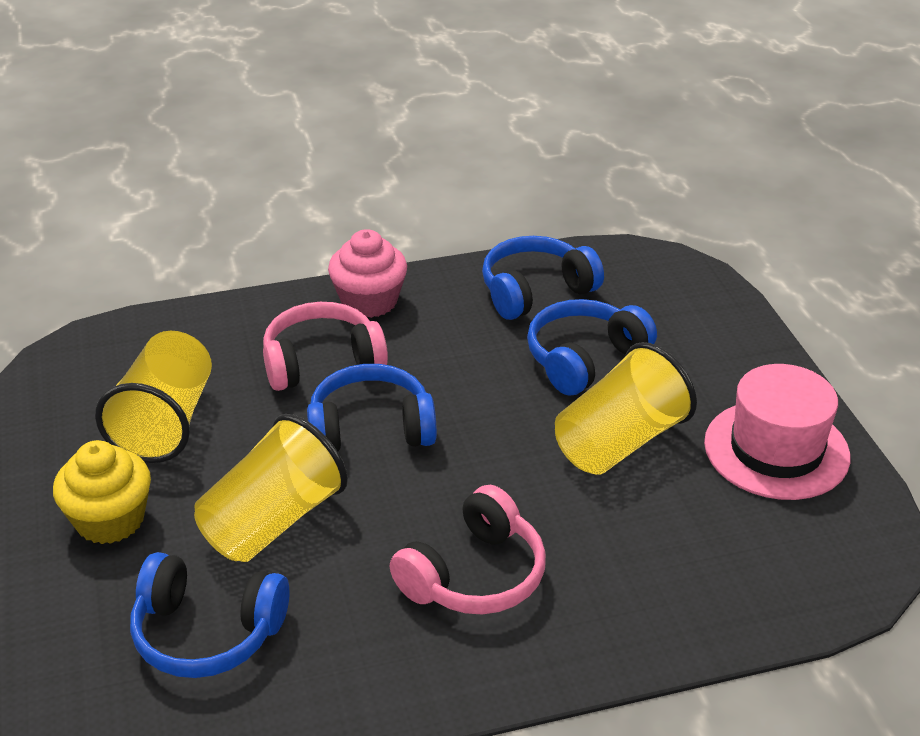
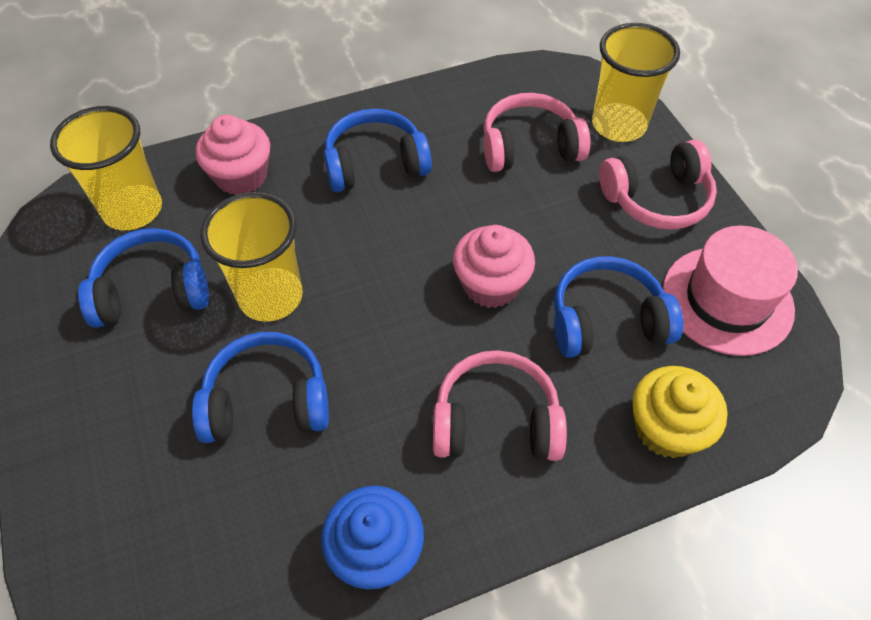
blue cupcake: none = 0 -> [321,486,424,589] = 1
pink cupcake: [328,229,407,318] = 1 -> [195,115,270,195] [453,225,535,308] = 2
pink headphones: [263,302,388,391] [389,485,546,614] = 2 -> [433,350,567,461] [484,93,591,172] [599,140,717,230] = 3

